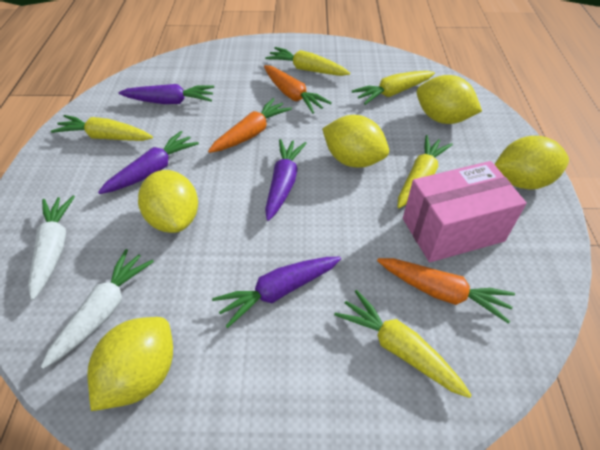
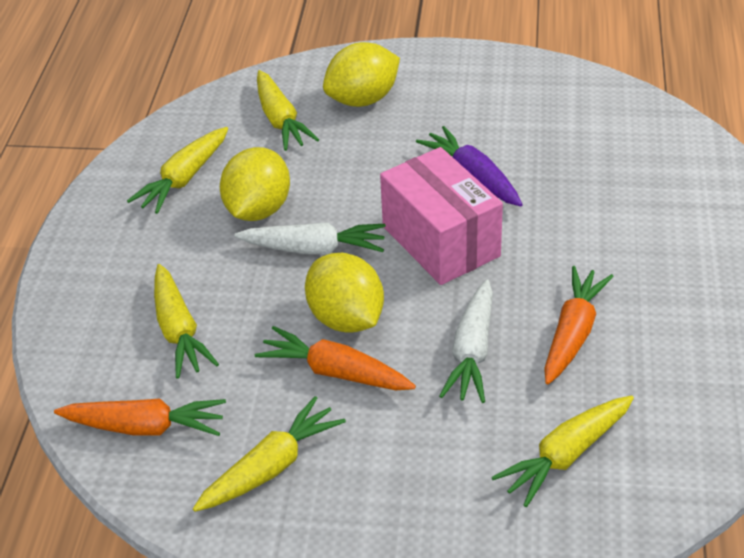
purple carrot: [98,131,199,194] [118,84,214,104] [212,257,341,328] [265,139,307,221] = 4 -> [416,126,523,206] = 1
yellow lemon: [87,317,173,411] [138,170,198,233] [322,115,389,168] [417,75,482,124] [494,136,569,190] = 5 -> [220,147,290,221] [305,253,384,333] [323,42,400,107] = 3

